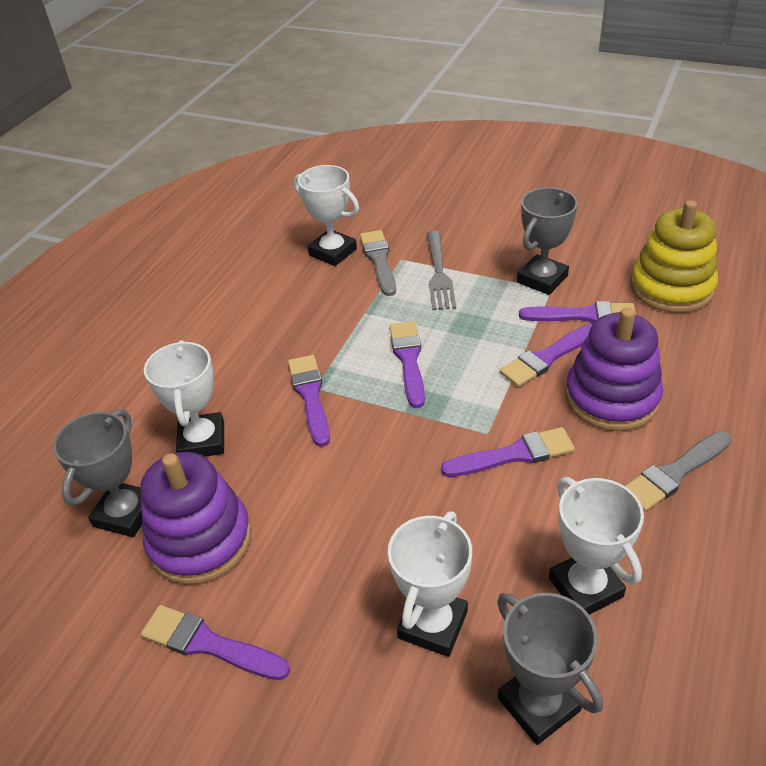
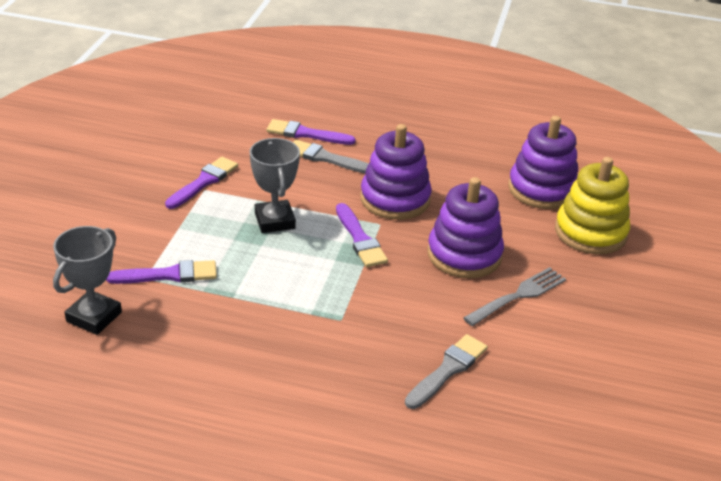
grey trophy: [53,409,142,537] [497,593,603,745] [517,187,578,295] = 3 -> [53,226,122,335] [250,138,300,233] = 2
purple brush: [141,605,290,680] [288,355,330,447] [390,322,425,408] [441,427,575,477] [500,324,593,387] [519,301,636,323] = 6 -> [106,260,217,284] [165,157,238,209] [266,119,356,145] [336,203,388,267] = 4
purple stacking toy: [141,452,252,585] [565,307,663,431] = 2 -> [360,124,432,220] [427,177,504,278] [508,116,578,209] = 3
white trophy: [144,340,224,457] [294,165,359,266] [388,511,472,657] [549,477,644,615] = 4 -> none = 0

